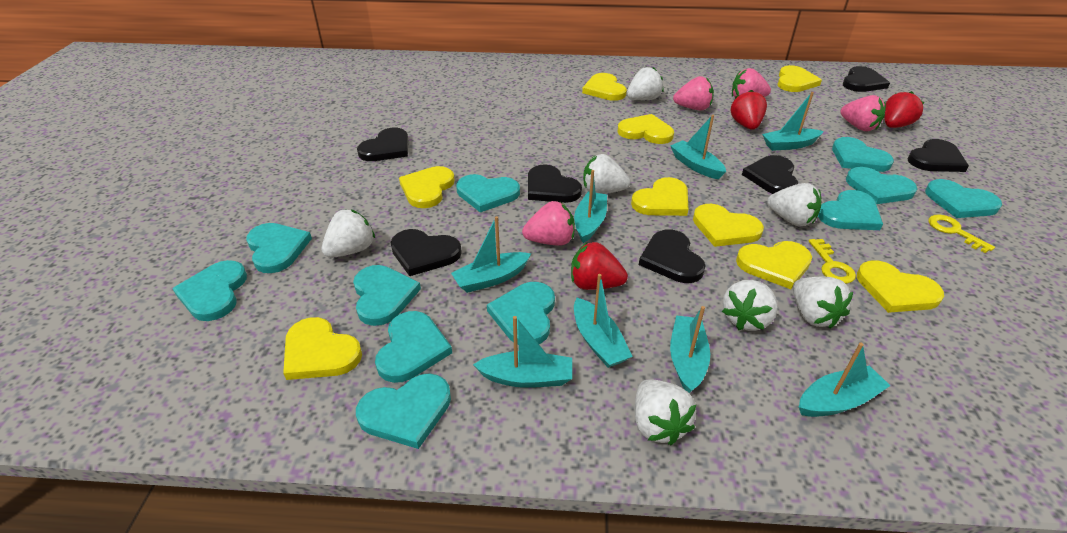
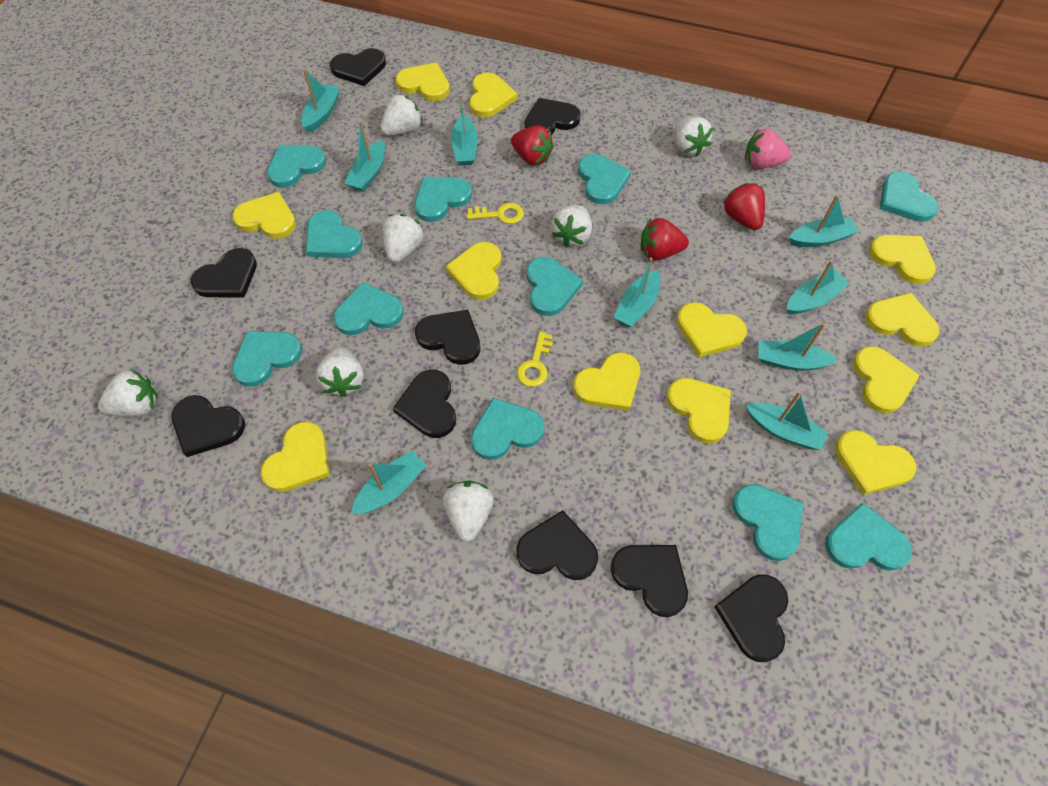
black heart: [357,127,408,161] [390,229,462,276] [528,165,582,203] [639,229,706,283] [742,155,798,194] [843,66,890,92] [907,139,969,172] = 7 -> [172,395,245,457] [190,248,257,297] [330,48,386,86] [393,370,456,438] [415,310,480,365] [516,510,598,580] [525,98,581,135] [611,545,688,617] [714,574,788,662] = 9
pink strawberry: [522,201,575,246] [673,76,714,110] [732,68,771,97] [840,95,886,131] = 4 -> [745,129,791,169] = 1
turquoise boat: [451,216,531,293] [473,316,572,388] [574,170,607,243] [574,274,633,368] [670,115,726,179] [670,306,710,393] [762,92,824,151] [799,343,890,417] = 8 -> [301,69,340,133] [344,121,385,192] [351,450,427,514] [451,95,478,166] [614,257,660,327] [746,391,828,450] [759,323,838,371] [787,260,850,314] [789,195,859,247] = 9
yellow heart: [283,317,362,380] [399,166,455,208] [582,73,627,101] [617,114,674,144] [631,177,688,216] [693,204,764,247] [736,241,812,289] [777,65,822,92] [857,261,944,313] = 9 -> [232,192,296,239] [261,422,330,492] [396,63,450,101] [446,242,502,300] [469,72,518,117] [573,352,640,411] [667,378,731,443] [677,302,747,357] [835,430,916,495] [853,346,920,413] [865,293,939,347] [869,235,936,284] = 12

